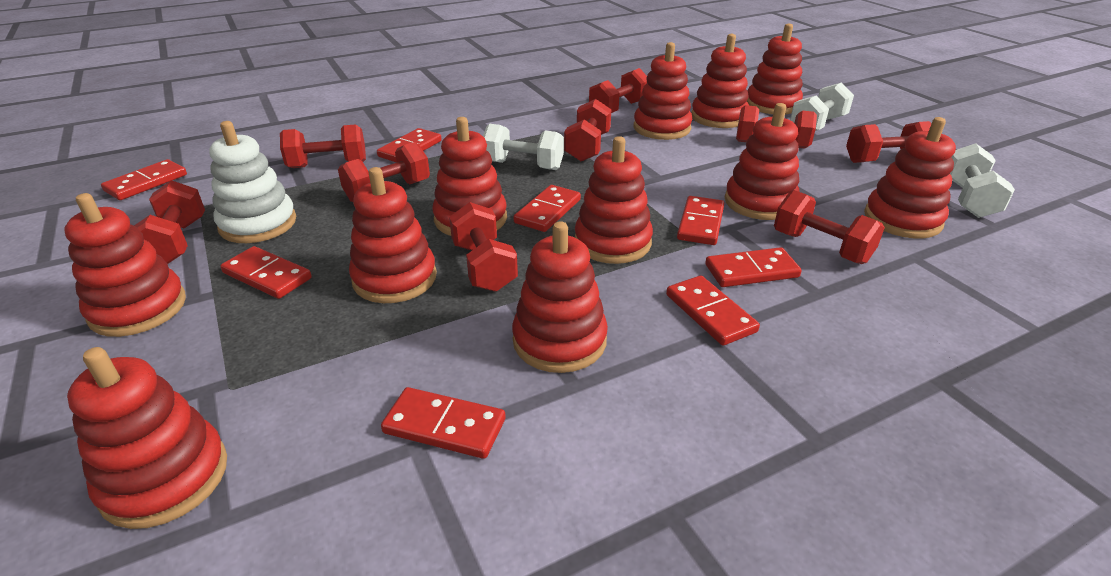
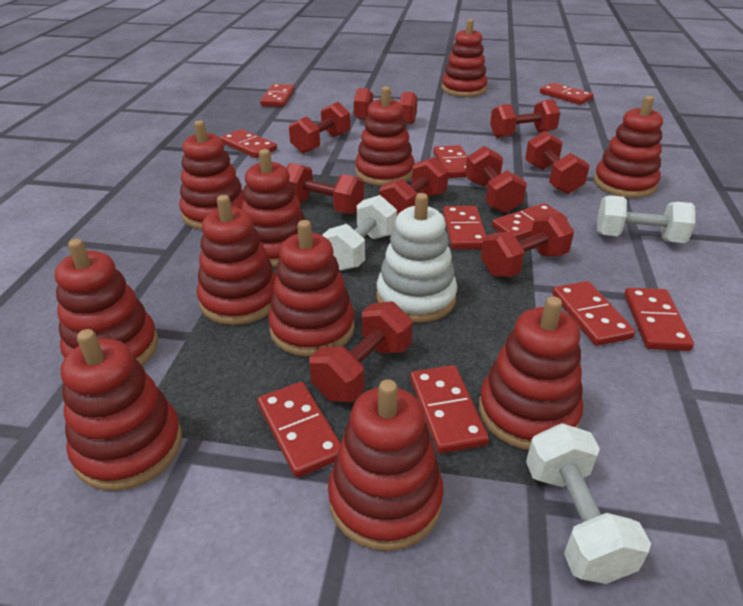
red domino: [101,159,187,200] [220,246,312,299] [377,128,442,163] [381,387,506,459] [513,185,581,232] [666,275,760,346] [677,196,724,245] [705,247,802,287] = 8 -> [220,129,277,158] [258,382,341,478] [260,84,295,107] [410,365,489,454] [433,145,468,178] [443,206,486,249] [492,203,567,240] [540,82,594,105] [552,281,635,346] [624,288,694,351] = 10

